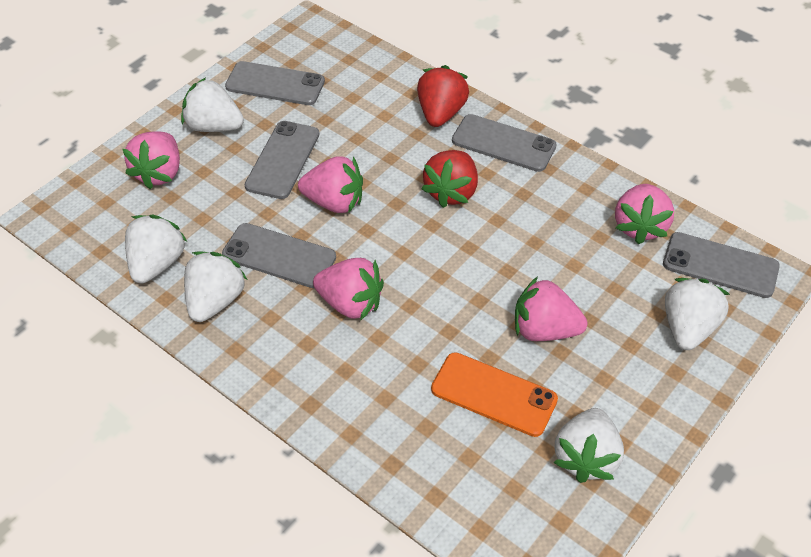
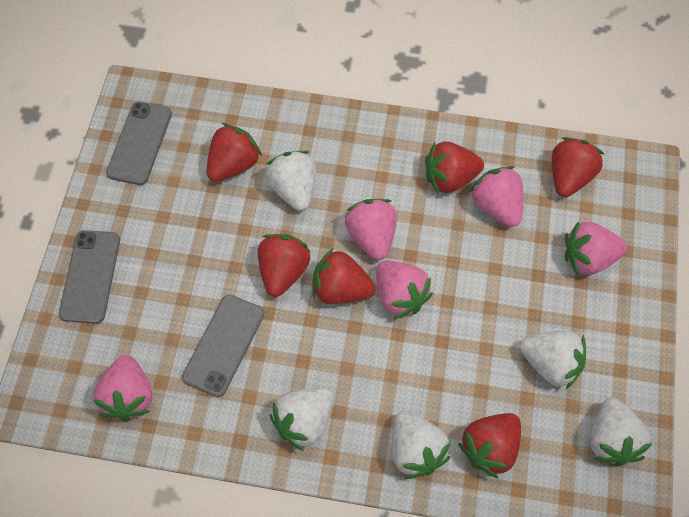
grey phone: [222,223,336,288] [225,61,325,105] [245,121,319,199] [452,114,556,172] [663,232,780,298] = 5 -> [59,230,120,324] [106,101,172,185] [182,295,264,397] = 3
orange phone: [431,352,558,437] = 1 -> none = 0
red strawberry: [417,65,469,127] [421,150,478,208] = 2 -> [207,123,262,182] [258,234,310,297] [312,248,375,304] [425,141,484,194] [458,413,521,478] [552,137,605,197] = 6

